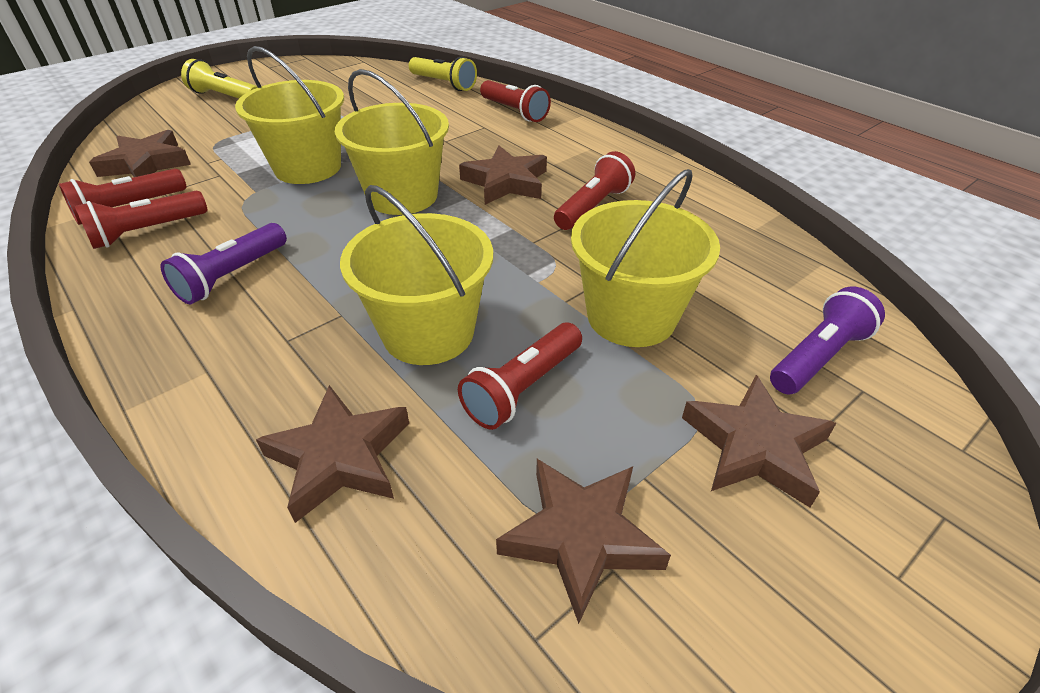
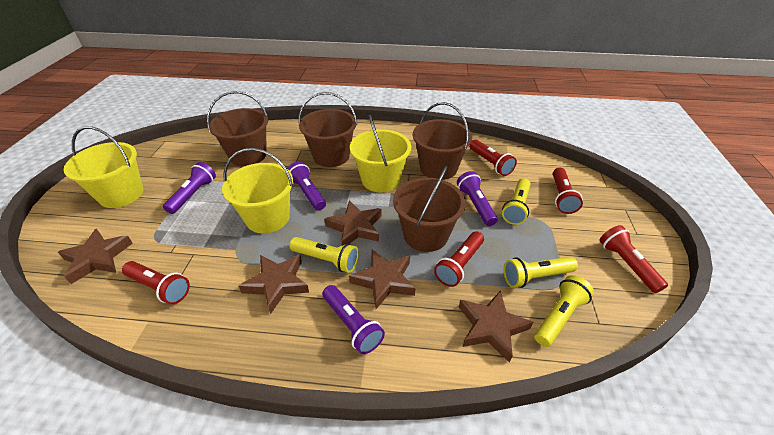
brown bucket: none = 0 -> [207,91,268,166] [298,92,357,167] [393,166,466,252] [413,102,472,180] = 4
purple flashlight: [160,223,287,305] [770,287,885,394] = 2 -> [163,162,216,214] [287,161,326,211] [322,285,385,354] [457,171,498,226] = 4
yellow bucket: [235,46,344,184] [335,69,449,215] [340,185,493,365] [571,169,720,347] = 4 -> [64,126,143,208] [222,148,293,233] [350,115,411,192] = 3
yellow flashlight: [181,59,258,98] [409,56,477,91] = 2 -> [289,237,359,273] [502,178,530,225] [503,257,578,288] [535,275,594,347] = 4

